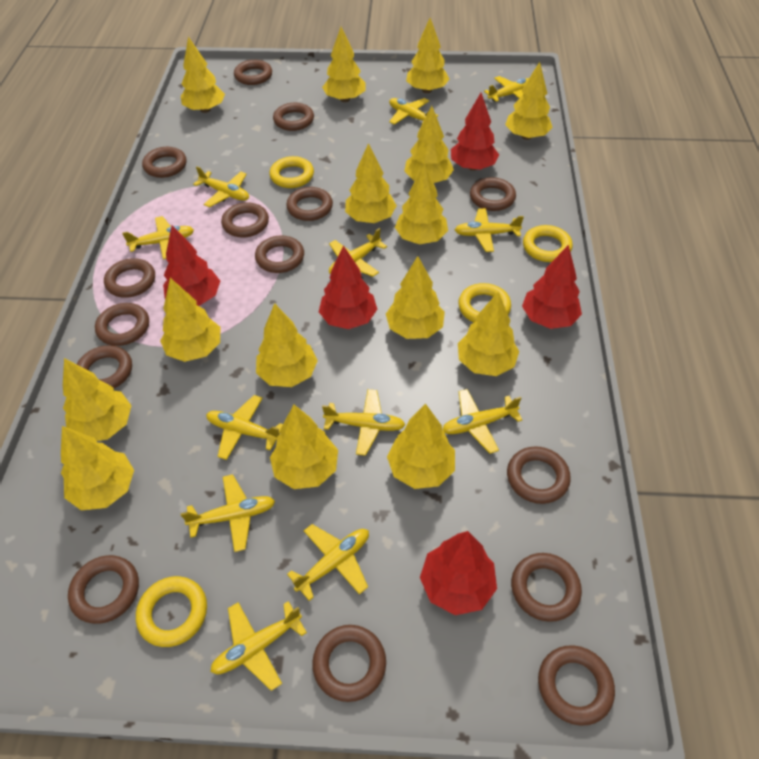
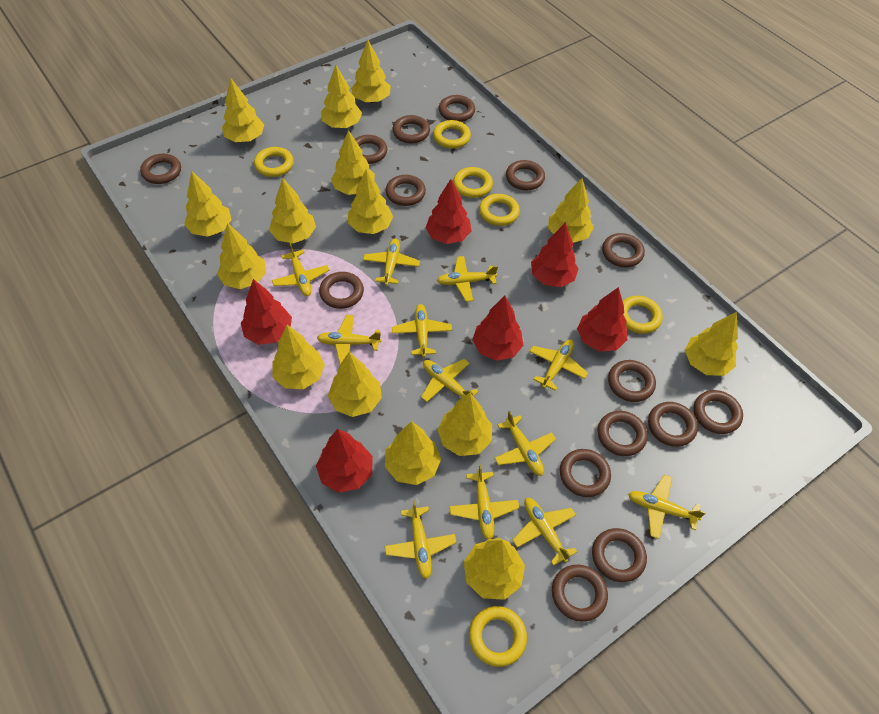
red tree: [163,226,220,306] [319,245,377,329] [420,531,497,615] [451,93,499,171] [522,245,582,329] = 5 -> [241,279,292,345] [316,429,373,493] [425,179,471,244] [472,296,523,361] [531,222,579,287] [577,287,627,352] = 6
yellow ring: [136,576,207,647] [269,156,314,188] [458,283,511,322] [523,225,573,262] = 4 -> [254,147,294,177] [433,120,471,149] [453,167,493,198] [469,606,527,667] [479,194,520,226] [623,296,663,334] = 6

